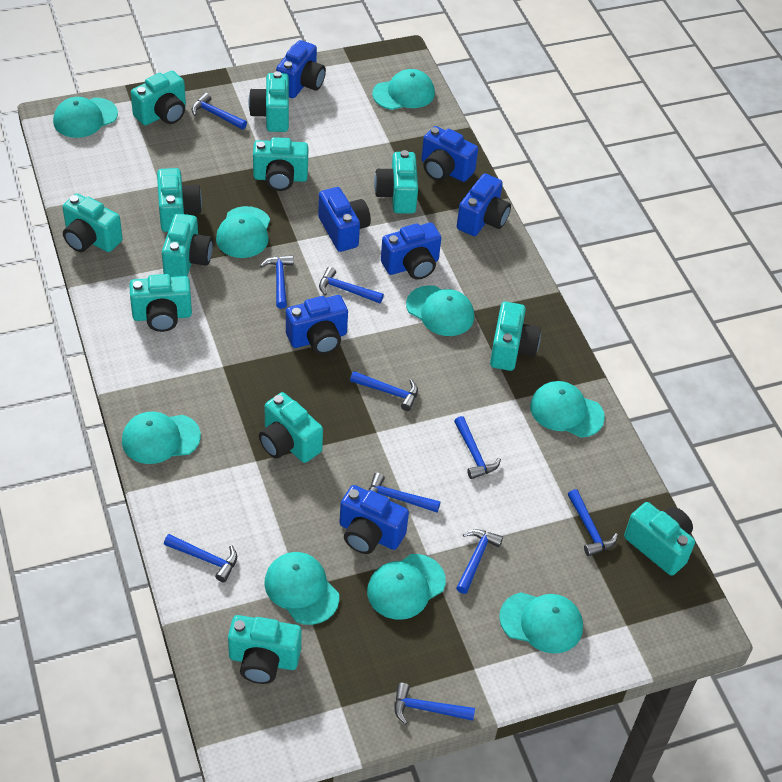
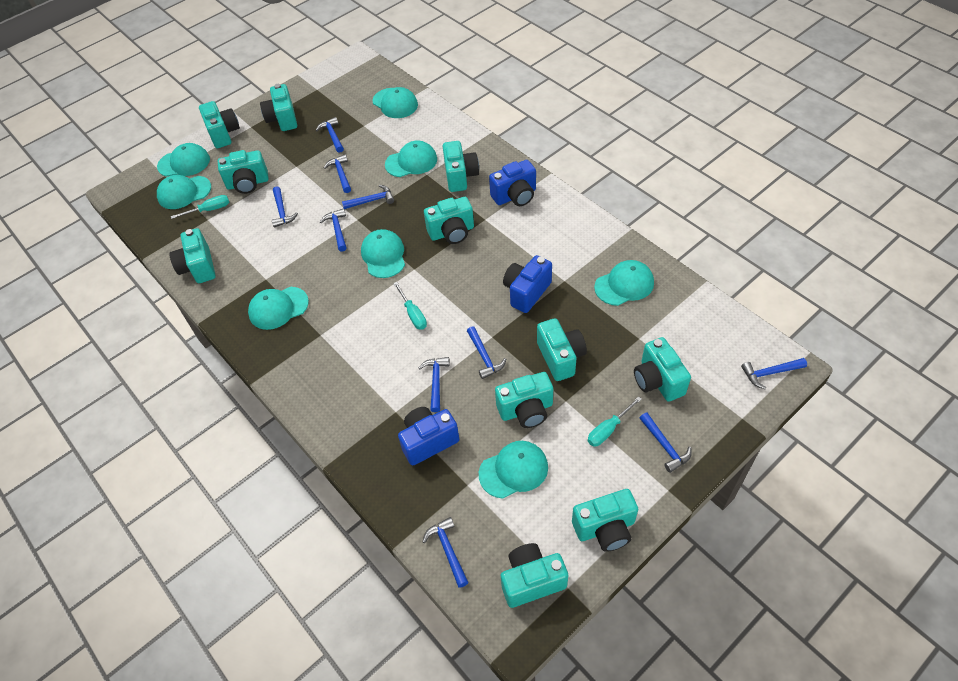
blue camera: [276,40,326,98] [286,295,348,354] [318,187,371,252] [339,485,409,554] [381,223,441,280] [421,126,478,182] [457,174,511,236] = 7 -> [398,407,460,465] [489,160,536,206] [503,255,552,313] = 3
turquoise camera: [63,194,123,252] [129,274,192,332] [131,71,186,125] [157,168,202,232] [162,213,213,277] [228,615,302,684] [249,71,289,132] [253,137,308,191] [259,392,323,463] [374,150,418,214] [490,302,541,371] [624,502,695,576] = 12 -> [169,228,216,283] [199,101,240,148] [218,150,269,194] [260,84,297,131] [424,197,474,244] [443,141,479,192] [495,372,553,428] [501,543,568,608] [537,318,587,381] [572,489,638,552] [634,337,691,402] = 11
turquoise cap: [53,97,118,138] [122,412,201,464] [216,206,270,258] [264,552,339,625] [367,554,446,620] [372,69,435,110] [406,285,474,336] [499,592,583,654] [530,381,605,437] = 9 -> [157,143,210,177] [157,175,211,209] [248,287,309,330] [361,229,405,278] [372,87,418,118] [385,141,437,177] [479,441,548,498] [594,260,654,306] = 8
turquoise screwdriver: none = 0 -> [171,195,229,219] [393,282,427,330] [588,396,642,446] = 3

